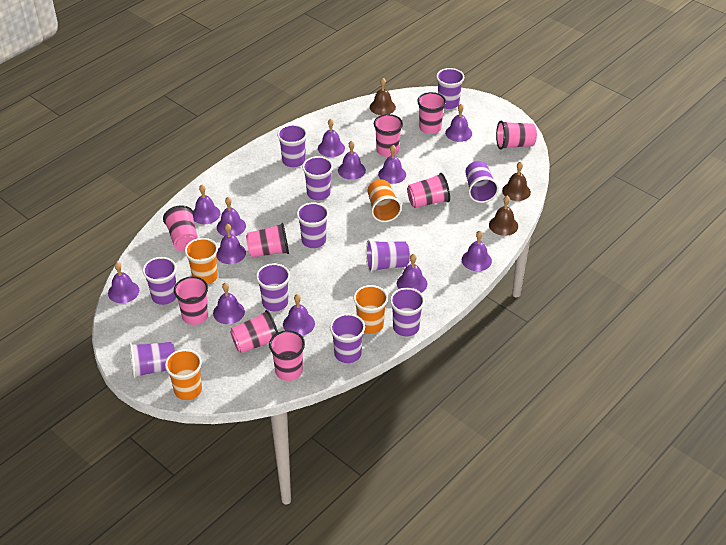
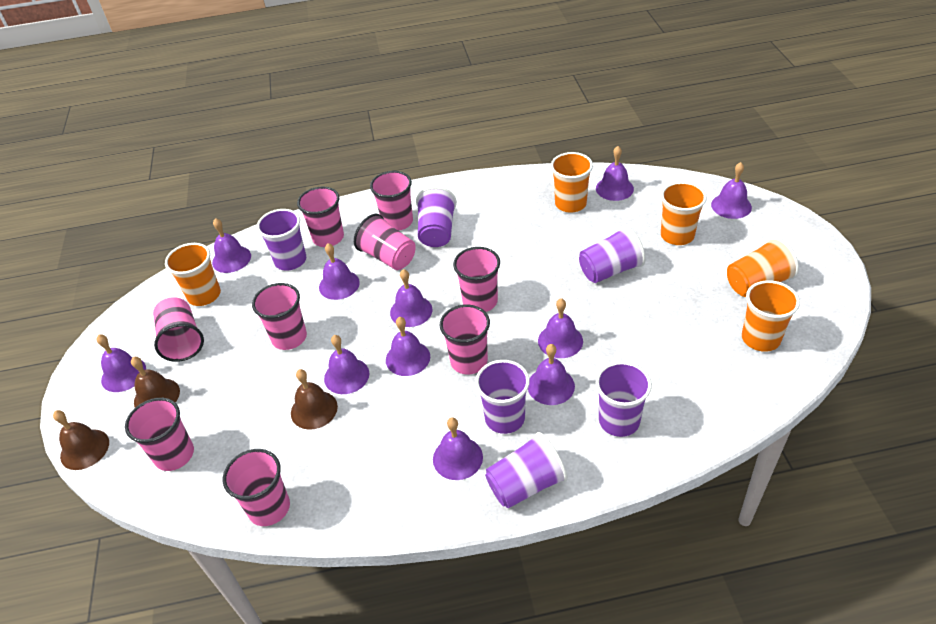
orange cup: [165,349,202,400] [185,238,218,284] [353,285,388,334] [368,180,402,222] = 4 -> [165,243,221,306] [551,152,593,213] [661,182,707,245] [727,237,799,297] [742,280,800,352] = 5
purple bell: [108,262,139,303] [193,185,220,224] [213,283,245,324] [217,197,246,236] [217,223,246,264] [283,294,315,336] [318,119,345,157] [338,141,366,180] [378,145,406,184] [397,254,427,293] [445,104,472,142] [462,231,492,271] = 12 -> [97,335,146,392] [212,218,251,273] [319,243,360,300] [324,335,369,394] [386,317,430,376] [390,269,432,327] [433,417,483,480] [528,344,575,405] [538,298,583,358] [596,146,634,201] [711,162,752,219] = 11
purple cup: [129,342,175,378] [142,257,177,305] [256,263,290,311] [277,124,307,167] [297,202,329,248] [302,156,333,200] [330,313,365,363] [366,240,410,272] [390,288,425,336] [436,68,464,109] [465,161,499,203] = 11 -> [257,209,306,271] [416,187,457,247] [475,360,530,434] [485,432,568,508] [579,226,646,283] [596,362,652,437] = 6

